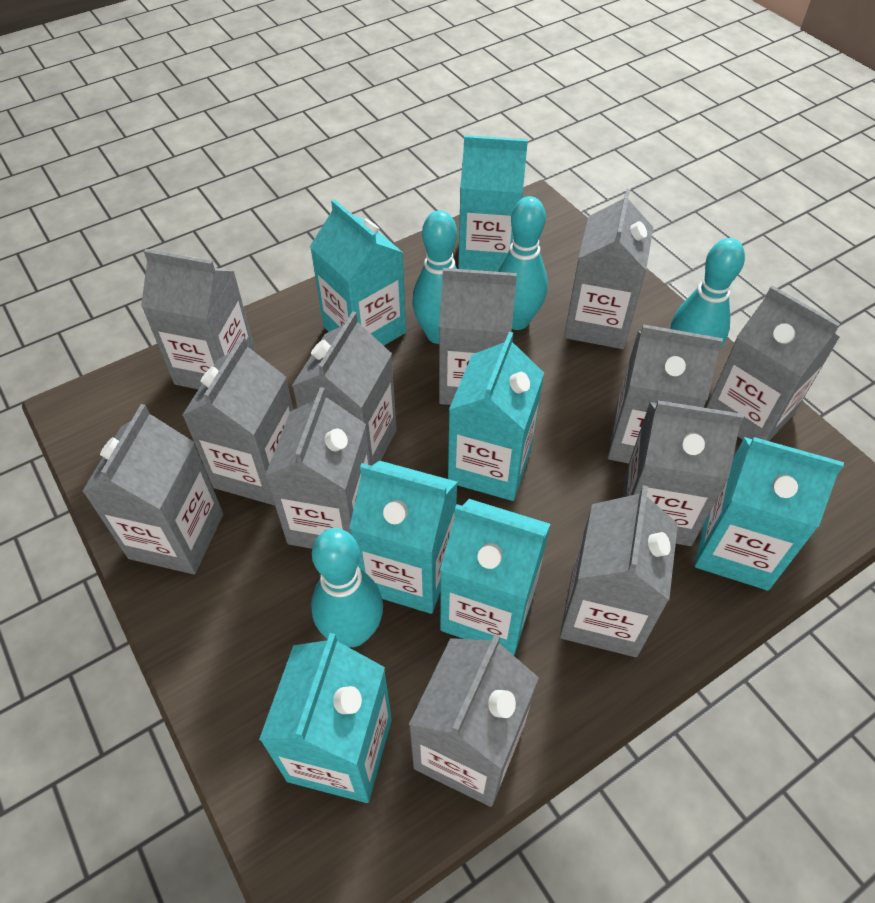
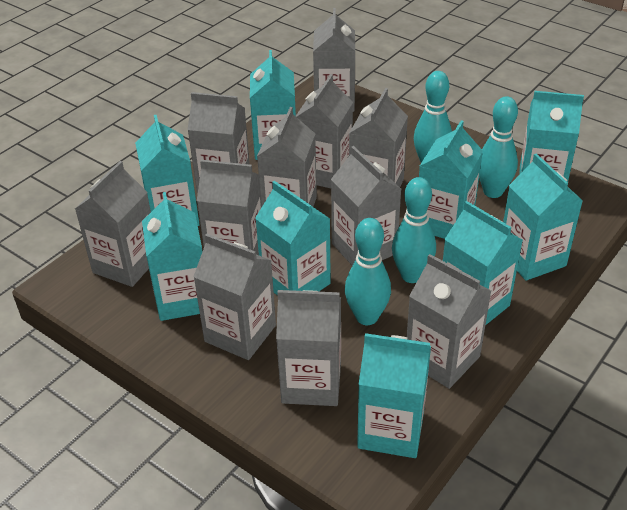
grey carton: [82,404,223,574] [141,249,255,390] [182,336,293,506] [265,387,370,549] [292,311,397,466] [409,634,539,807] [439,268,517,405] [560,485,678,657] [564,189,653,349] [608,324,723,464] [623,400,744,546] [706,285,840,441] = 12 -> [75,161,151,287] [187,92,250,192] [193,234,276,360] [197,160,262,255] [257,107,317,207] [276,290,341,406] [296,74,353,188] [313,8,355,112] [331,146,401,266] [349,88,408,187] [407,254,491,389] = 11
turquoise carton: [259,633,392,803] [310,199,406,346] [349,461,458,614] [440,499,551,655] [448,332,544,501] [458,135,528,272] [694,437,844,590] = 7 -> [135,115,200,226] [142,192,203,321] [250,50,296,160] [255,181,331,296] [357,333,431,458] [419,120,483,239] [443,201,523,325] [503,154,583,281] [519,91,584,182] = 9

